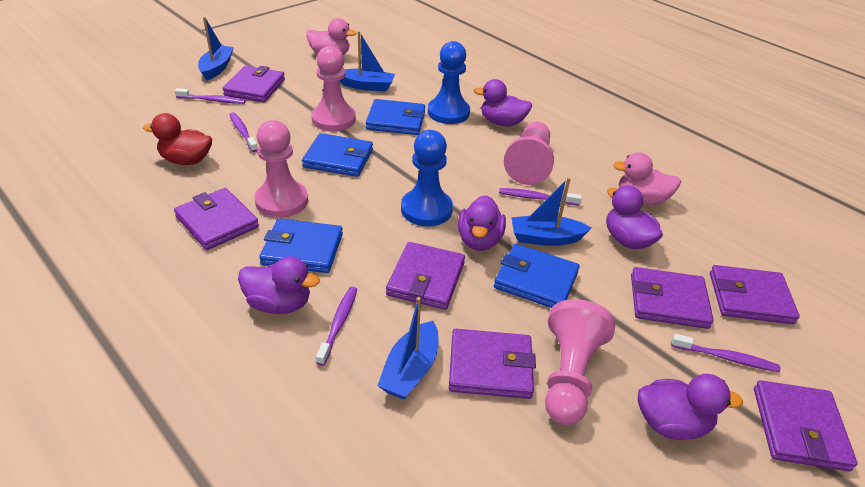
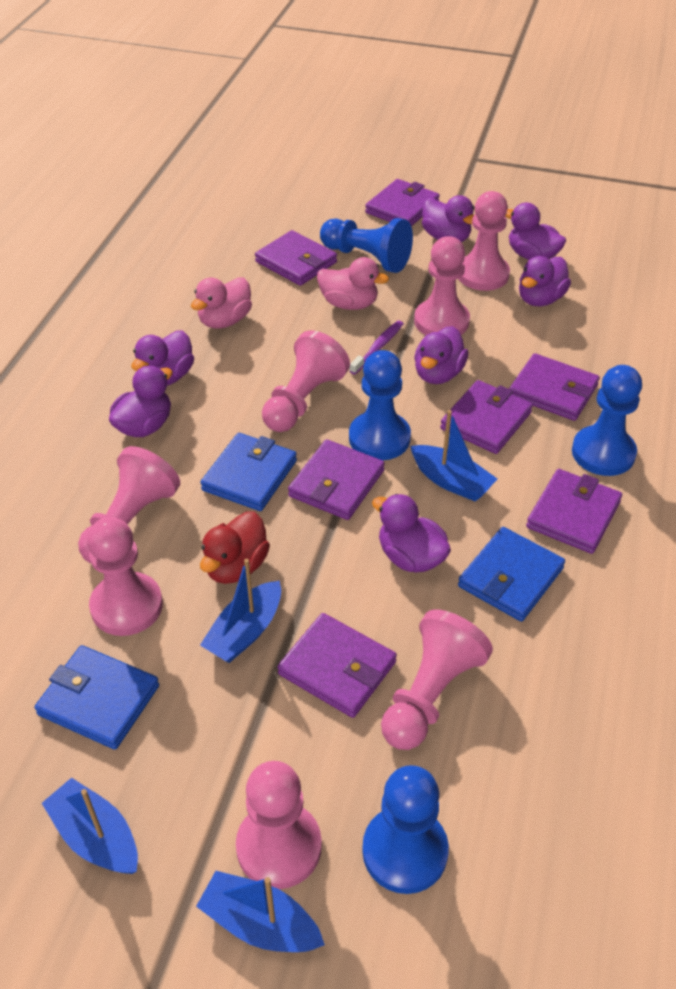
blue pawn: [401,130,453,227] [428,41,470,124] = 2 -> [320,218,413,273] [349,350,411,460] [362,765,449,894] [572,365,642,476] = 4
blue wallet: [259,218,343,273] [302,133,373,177] [366,99,425,135] [494,244,580,308] = 4 -> [35,645,159,749] [200,433,297,511] [458,527,565,622] = 3
pink pawn: [255,120,308,218] [311,46,356,131] [504,122,554,185] [545,299,615,425] = 4 -> [78,446,180,563] [87,517,163,636] [236,761,322,889] [262,331,350,432] [381,609,493,750] [414,236,470,335] [458,191,510,291] = 7
purple duck: [238,256,320,314] [458,195,506,251] [474,79,532,126] [606,186,663,249] [638,374,743,440] = 5 -> [109,365,173,437] [131,330,194,386] [372,494,451,573] [414,326,468,384] [422,195,475,242] [505,202,566,260] [519,256,571,306] = 7
purple toothbrush: [175,88,246,104] [229,112,258,152] [316,287,357,366] [499,188,582,206] [671,334,780,372] = 5 -> [349,320,403,375] = 1

